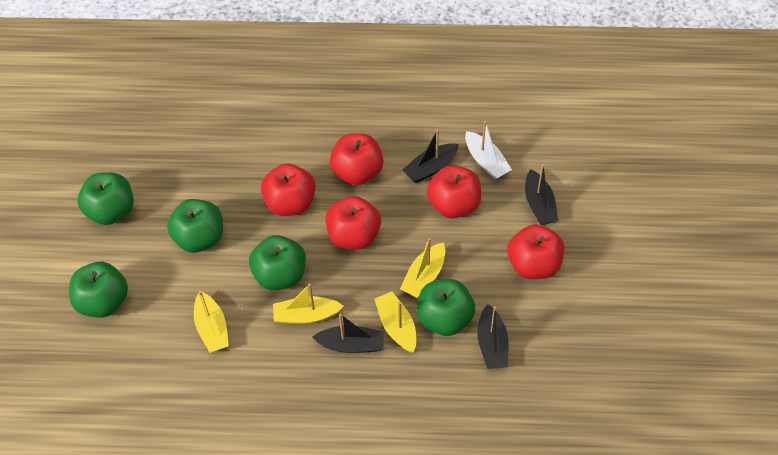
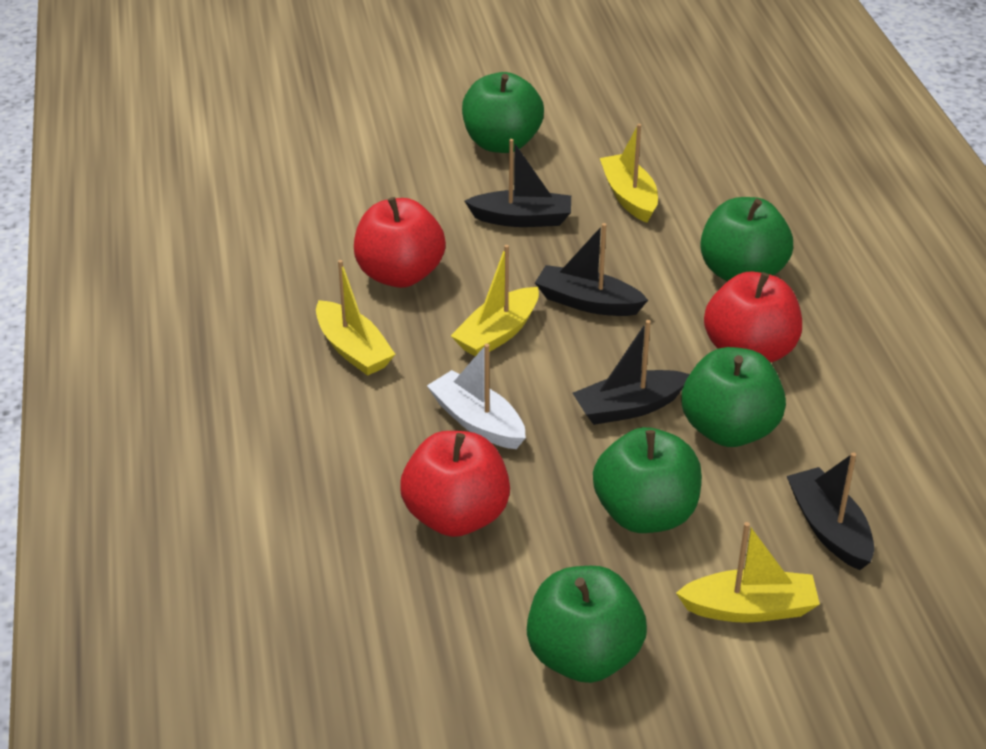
red apple: [261,163,316,216] [325,196,381,250] [330,133,383,185] [427,165,481,218] [507,224,564,279] = 5 -> [354,197,446,288] [400,431,510,537] [704,272,802,363] = 3

